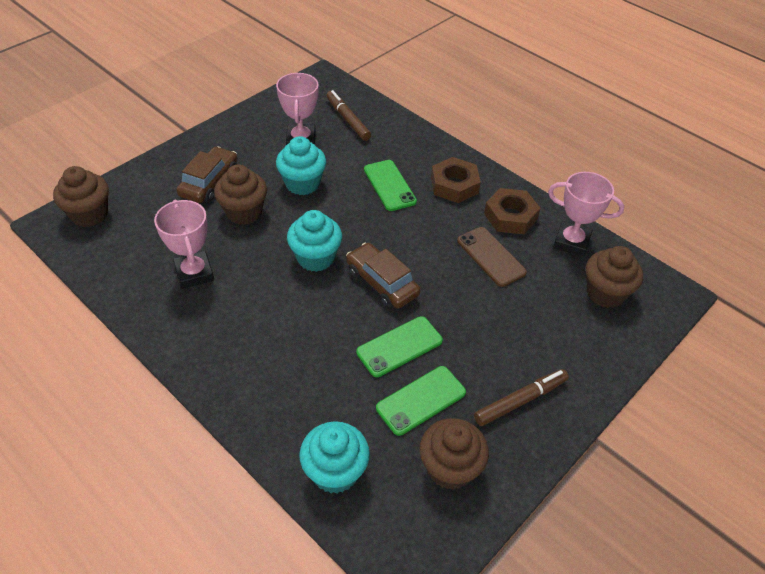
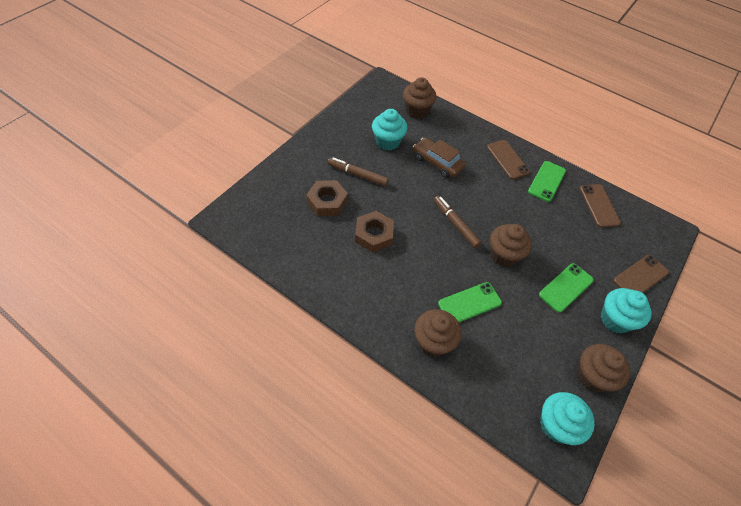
brown car: [176,146,238,203] [346,243,421,309] = 2 -> [413,138,466,178] = 1
brown phone: [457,227,527,287] = 1 -> [487,140,530,180] [580,184,621,228] [613,255,669,293] = 3
pink trophy: [154,199,214,289] [276,73,319,145] [548,172,624,257] = 3 -> none = 0

